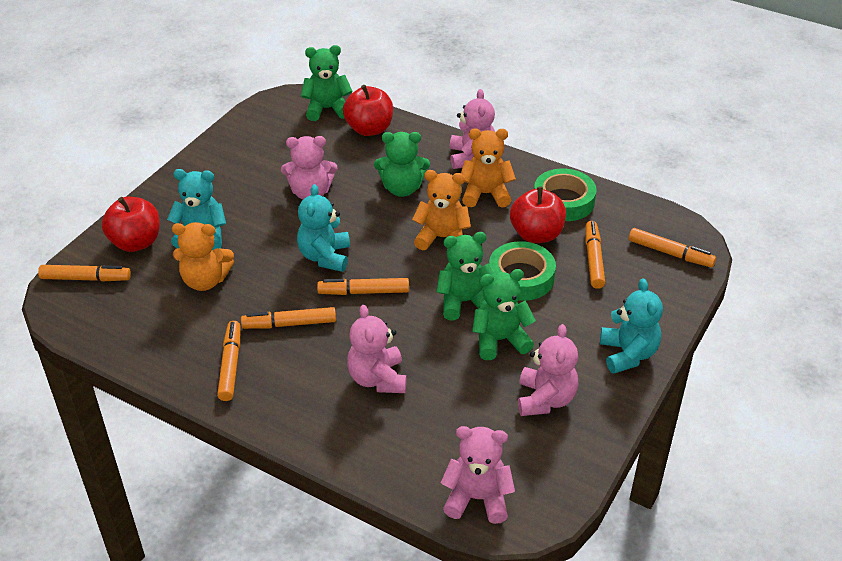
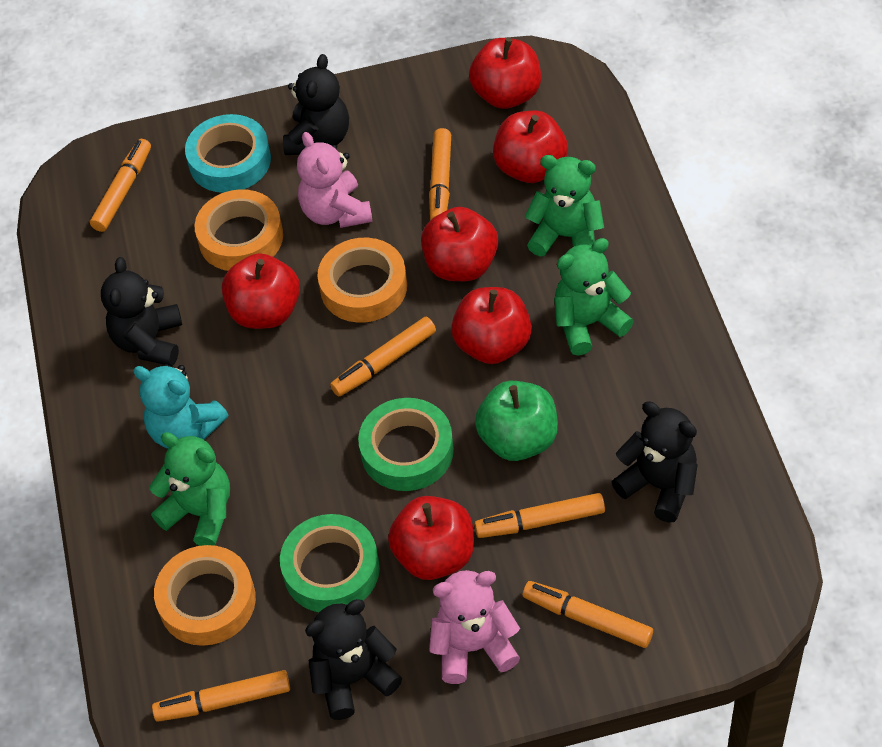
black teddy bear: none = 0 -> [101,257,182,366] [283,54,349,155] [305,599,402,720] [612,401,698,523] = 4
green apple: none = 0 -> [475,381,558,461] = 1
green teddy bear: [301,45,353,121] [374,132,430,197] [436,232,494,321] [472,269,536,360] = 4 -> [149,432,230,546] [525,155,604,256] [554,238,634,356] = 3
orange tape: none = 0 -> [154,545,256,646] [195,189,283,271] [317,238,407,323] = 3
orange teddy bear: [172,222,234,291] [412,170,471,250] [461,129,516,207] = 3 -> none = 0
pink teddy bear: [281,136,337,200] [347,305,406,393] [441,426,515,524] [450,89,495,169] [518,324,578,416] = 5 -> [297,132,373,228] [429,570,520,684] = 2
red apple: [102,197,160,252] [343,85,393,136] [510,187,566,243] = 3 -> [222,253,300,329] [388,496,474,580] [421,207,498,281] [451,287,532,364] [469,38,541,109] [493,110,568,183] = 6
turquoise tape: none = 0 -> [185,114,271,193] = 1
turquoise teddy bear: [167,169,226,250] [297,184,350,272] [600,278,663,374] = 3 -> [133,364,228,449] = 1

